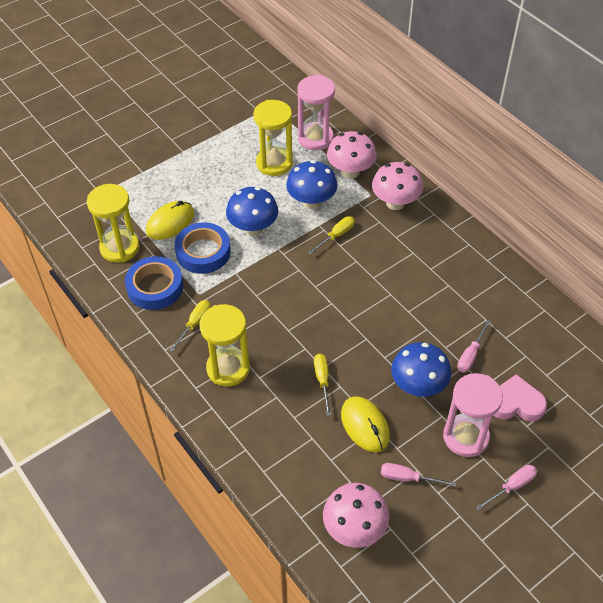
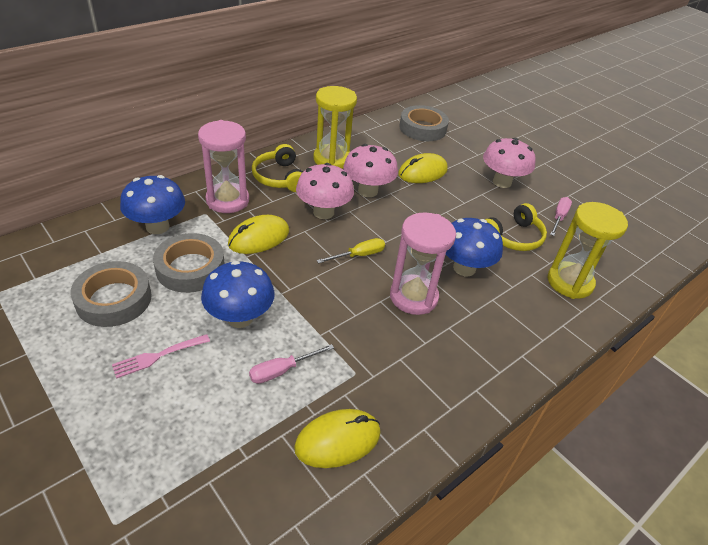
blue tape: [125,256,183,310] [175,222,231,274] = 2 -> none = 0
grey tape: none = 0 -> [71,261,152,327] [153,233,225,293] [399,105,449,141] = 3
pink fork: none = 0 -> [112,334,210,379] = 1
pink heart: [493,374,547,421] = 1 -> none = 0
pink screwdriver: [381,463,457,487] [457,320,491,372] [476,465,537,511] = 3 -> [249,344,334,384] [550,197,572,236] = 2
yellow headphones: none = 0 -> [252,144,303,192] [485,203,547,251] = 2
yellow hourglass: [87,184,139,263] [199,304,250,387] [253,100,293,176] = 3 -> [313,86,357,169] [548,202,628,299] = 2
yellow mouse: [146,201,194,240] [341,396,390,452] = 2 -> [228,215,289,254] [294,409,381,468] [399,153,448,183] = 3
yellow screwdriver: [169,300,211,352] [308,216,355,254] [314,354,331,416] = 3 -> [317,238,385,264] = 1

